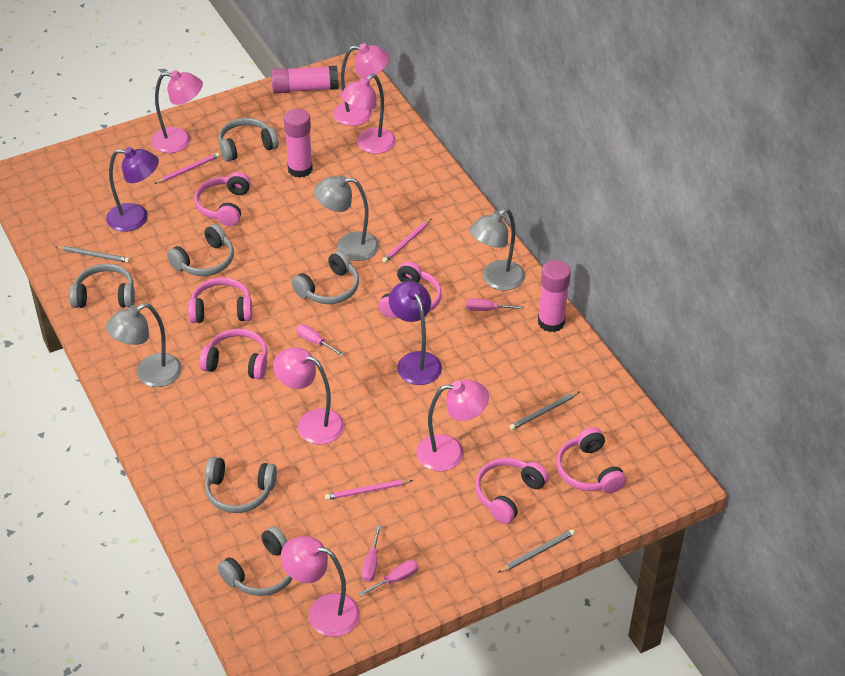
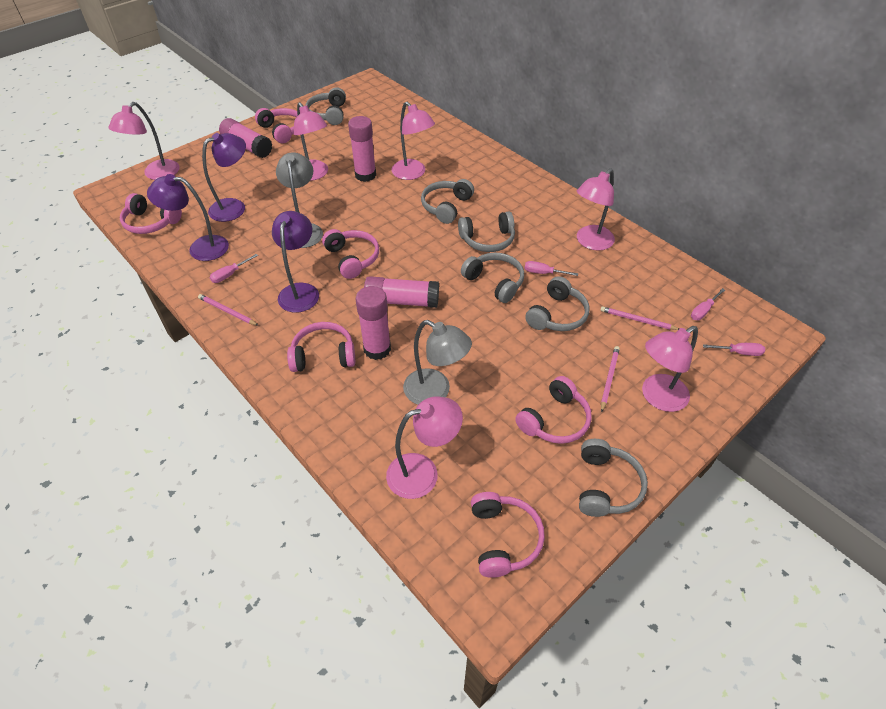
grey lamp: [106,303,182,387] [314,175,379,261] [469,208,525,290] = 3 -> [276,152,323,248] [403,320,472,405] = 2
grey pencil: [56,246,130,263] [498,529,575,573] [510,391,580,430] = 3 -> none = 0
pink glue stick: [271,66,338,94] [284,108,313,178] [538,260,571,332] = 3 -> [219,118,273,158] [348,116,376,182] [356,286,391,360] [364,276,439,308] = 4
purple lamp: [106,147,159,232] [389,281,442,385] = 2 -> [147,174,229,261] [202,133,246,222] [272,211,319,313] = 3

